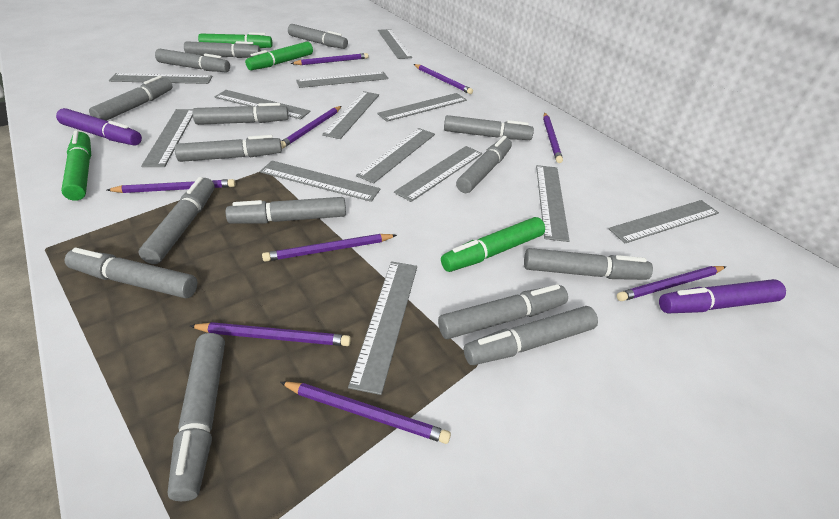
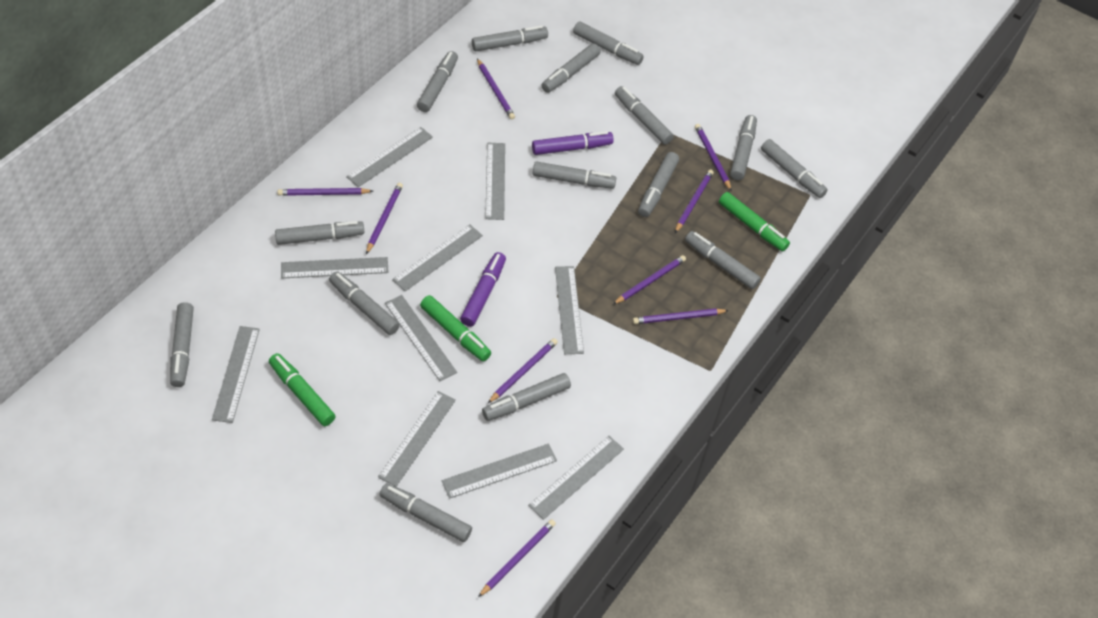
green marker: [61,130,91,201] [198,32,273,48] [245,42,313,70] [441,217,545,272] = 4 -> [269,353,336,426] [420,295,491,361] [719,192,790,252] = 3
grey ruler: [109,73,213,84] [141,109,193,167] [215,90,311,119] [260,161,381,202] [296,72,389,88] [322,91,379,139] [348,261,417,395] [356,128,435,183] [377,93,467,122] [378,29,412,59] [394,146,482,202] [536,165,570,242] [608,200,719,243] = 13 -> [212,326,260,423] [281,257,389,279] [346,127,433,187] [378,391,456,487] [385,295,457,381] [392,225,483,291] [442,443,557,499] [485,143,505,220] [528,436,624,520] [555,266,584,354] = 10

